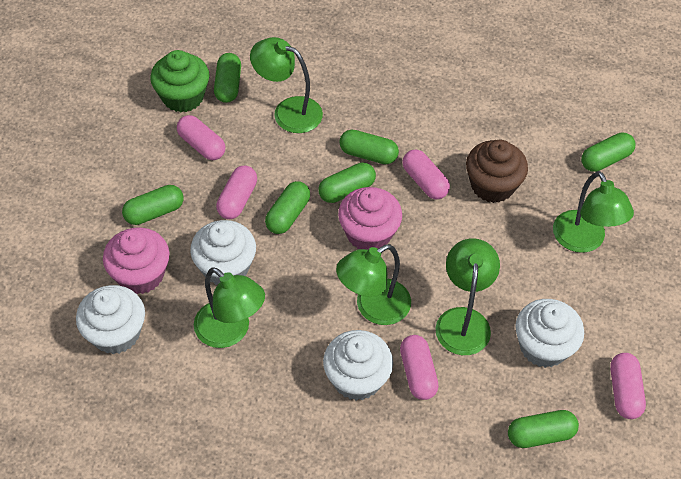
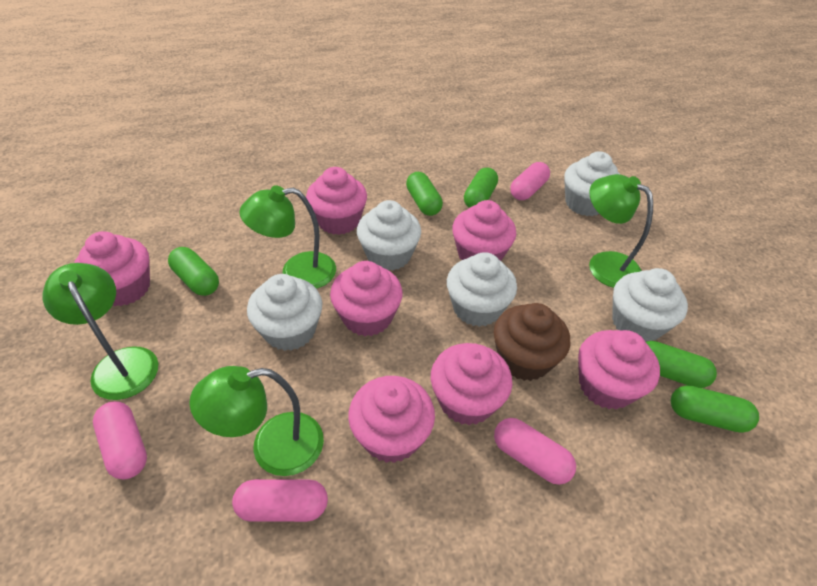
green capsule: [122,185,184,225] [214,53,241,103] [265,181,310,234] [318,162,376,203] [339,130,399,164] [508,410,579,448] [581,133,636,172] = 7 -> [168,247,219,296] [406,172,443,216] [464,167,498,208] [646,341,717,388] [671,385,759,433] = 5
green cupcake: [150,50,209,112] = 1 -> none = 0
green lamp: [194,267,265,348] [250,37,323,133] [336,244,411,325] [436,238,500,355] [553,171,634,253] = 5 -> [42,263,158,400] [189,366,324,476] [239,185,336,289] [589,174,653,288] = 4
pink capsule: [177,115,225,160] [216,166,257,219] [400,335,439,400] [402,149,450,199] [610,353,646,419] = 5 -> [93,402,147,480] [232,479,328,522] [494,418,576,485] [510,162,550,200] = 4
pink cupcake: [103,228,170,294] [338,187,402,250] = 2 -> [74,231,150,306] [306,167,367,235] [330,261,403,336] [348,376,435,463] [431,343,512,425] [452,200,516,261] [578,330,660,409] = 7
white cupcake: [76,285,145,354] [190,220,256,285] [323,330,393,401] [515,299,584,368] = 4 -> [247,274,322,351] [357,200,421,271] [447,252,517,327] [564,151,620,216] [612,268,688,342] = 5

